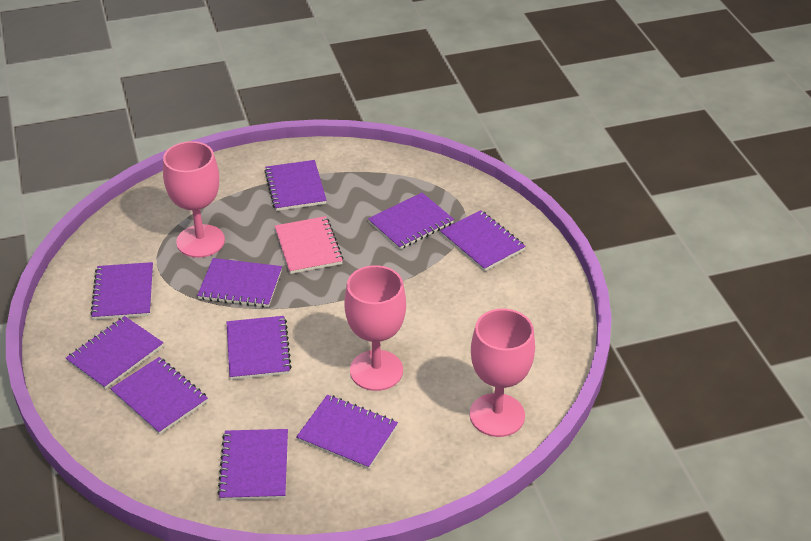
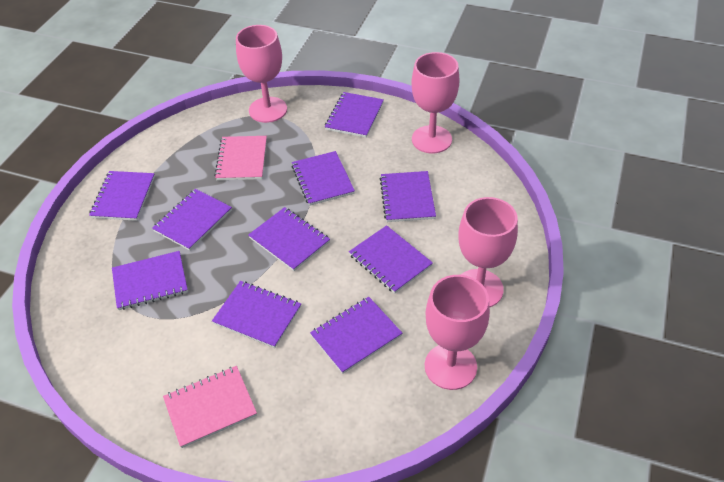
pink goblet: [163,141,225,258] [345,265,406,391] [470,309,535,437] = 3 -> [236,25,287,123] [411,52,459,154] [425,275,490,390] [459,197,518,307] = 4
pink notebook: [275,216,343,274] = 1 -> [163,366,257,448] [214,136,267,180] = 2

